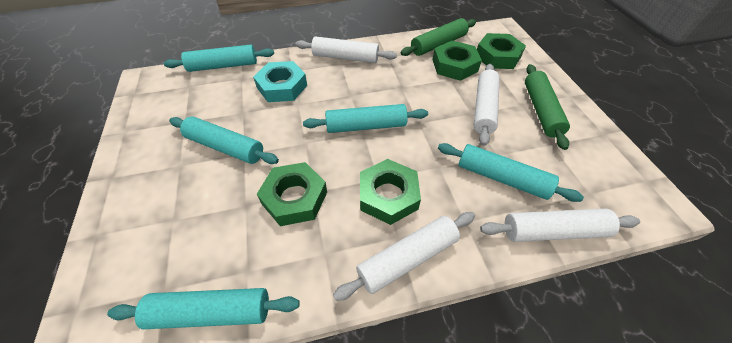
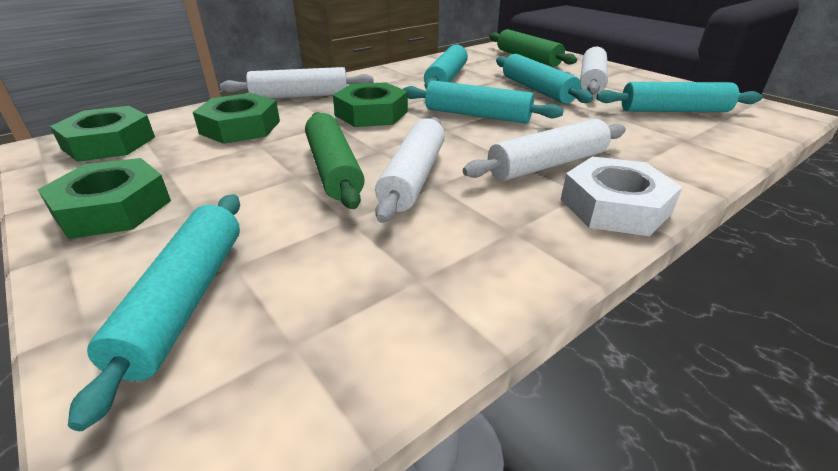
turquoise nut: [253,61,307,102] = 1 -> none = 0
white nut: none = 0 -> [561,156,683,236] = 1

